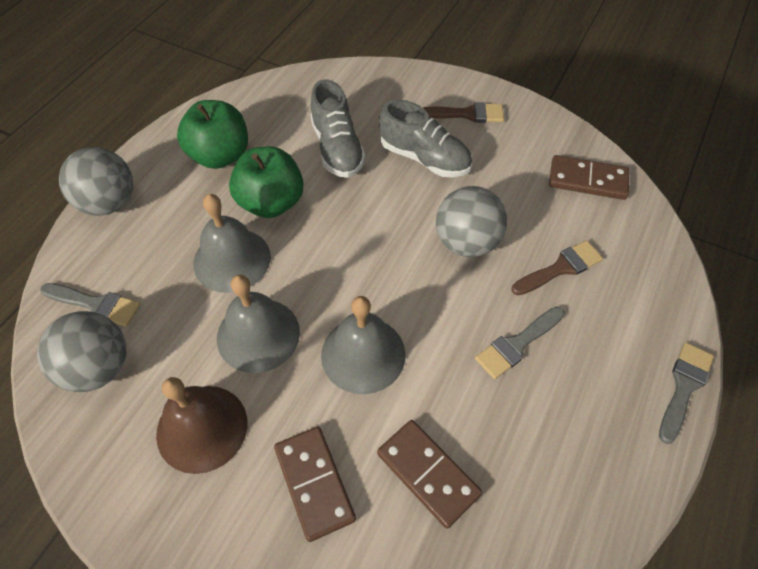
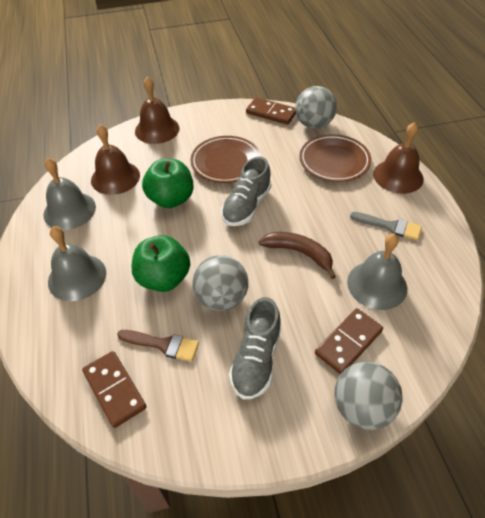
brown banana: none = 0 -> [259,232,336,279] = 1
brown bell: [156,377,247,474] = 1 -> [91,124,140,195] [135,77,179,144] [373,122,424,194] = 3
brown brush: [422,102,504,123] [511,240,603,295] = 2 -> [117,330,199,362] = 1
brown plate: none = 0 -> [190,136,261,183] [299,134,371,182] = 2
grey brush: [40,283,140,327] [475,306,565,379] [659,343,714,444] = 3 -> [350,212,422,240] = 1

